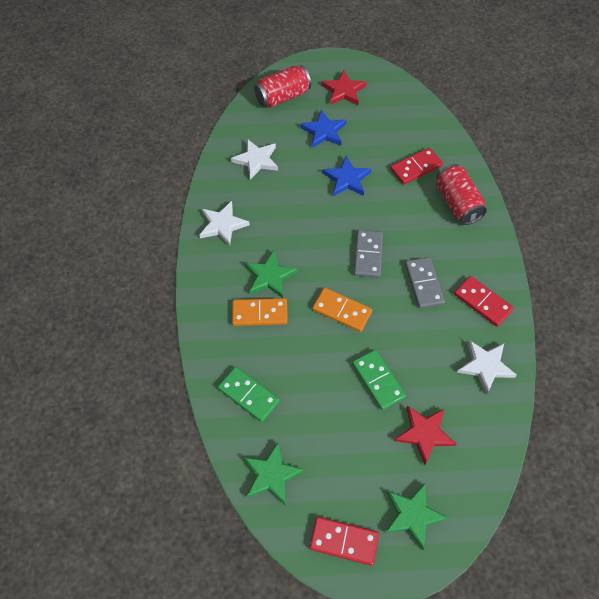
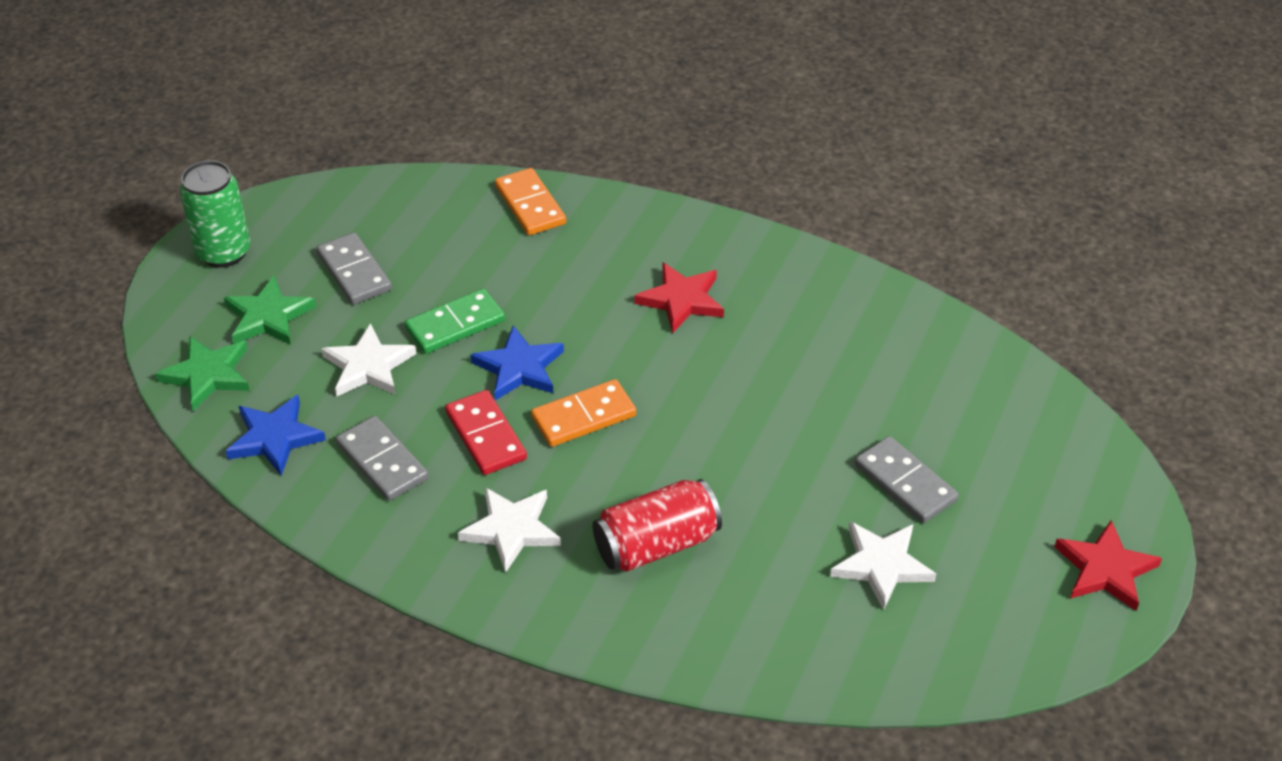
green can: none = 0 -> [180,160,250,268] = 1
green domino: [218,367,280,422] [352,349,406,410] = 2 -> [405,288,505,354] = 1
green star: [243,442,304,505] [245,251,298,298] [385,483,448,550] = 3 -> [155,336,250,412] [224,276,316,345] = 2
grey domino: [354,230,383,278] [405,257,445,309] = 2 -> [316,232,392,305] [336,416,429,501] [855,436,958,523] = 3
red can: [254,65,311,108] [436,164,487,225] = 2 -> [593,479,722,572] = 1
red domino: [309,517,379,566] [390,148,443,185] [454,276,514,327] = 3 -> [445,390,527,475] = 1

